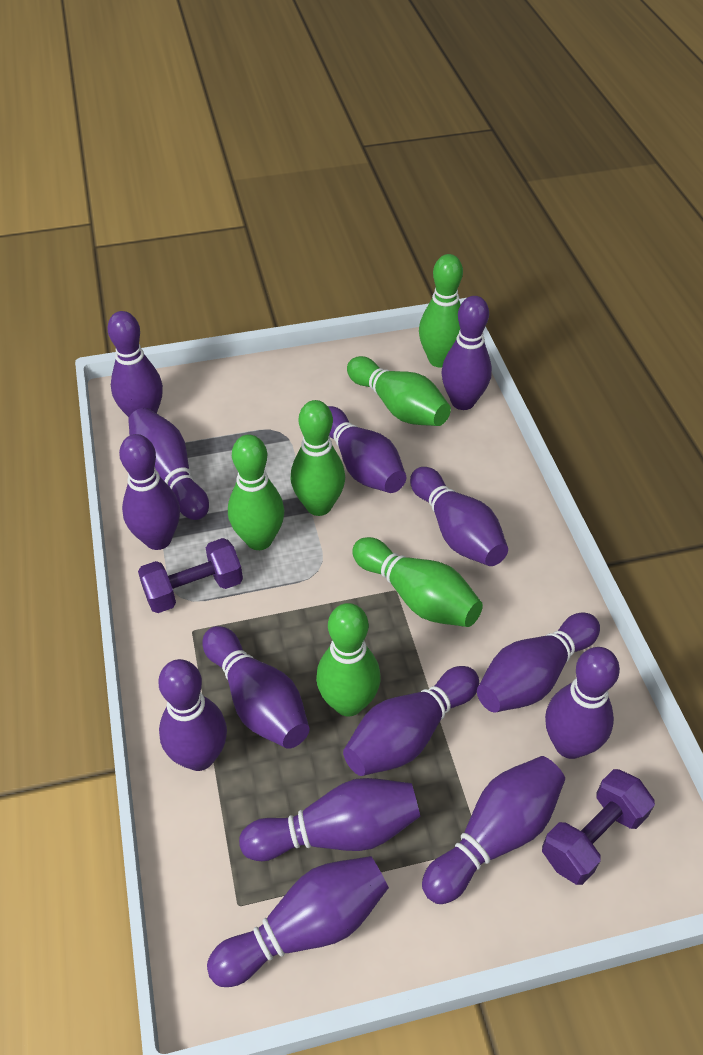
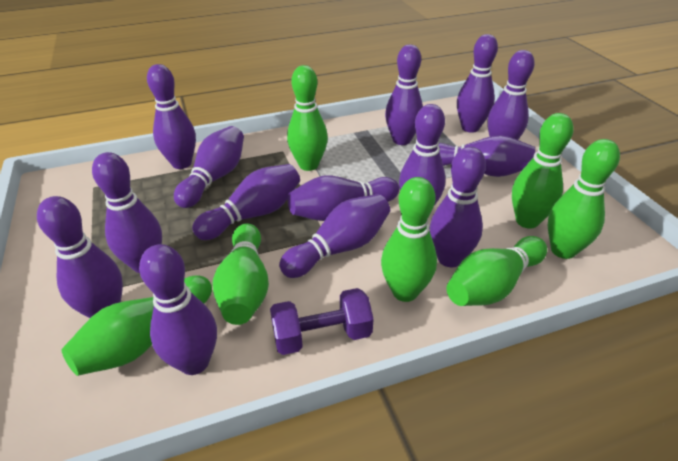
green bowling pin: [228,435,284,550] [291,400,345,516] [316,603,381,716] [347,356,451,426] [352,537,483,627] [419,254,463,368] = 6 -> [61,275,212,376] [213,223,269,325] [287,65,328,171] [381,177,437,302] [446,236,547,306] [512,113,574,229] [548,139,620,259] = 7
purple dumbbell: [138,538,243,613] [542,769,655,885] = 2 -> [270,288,374,355] = 1

